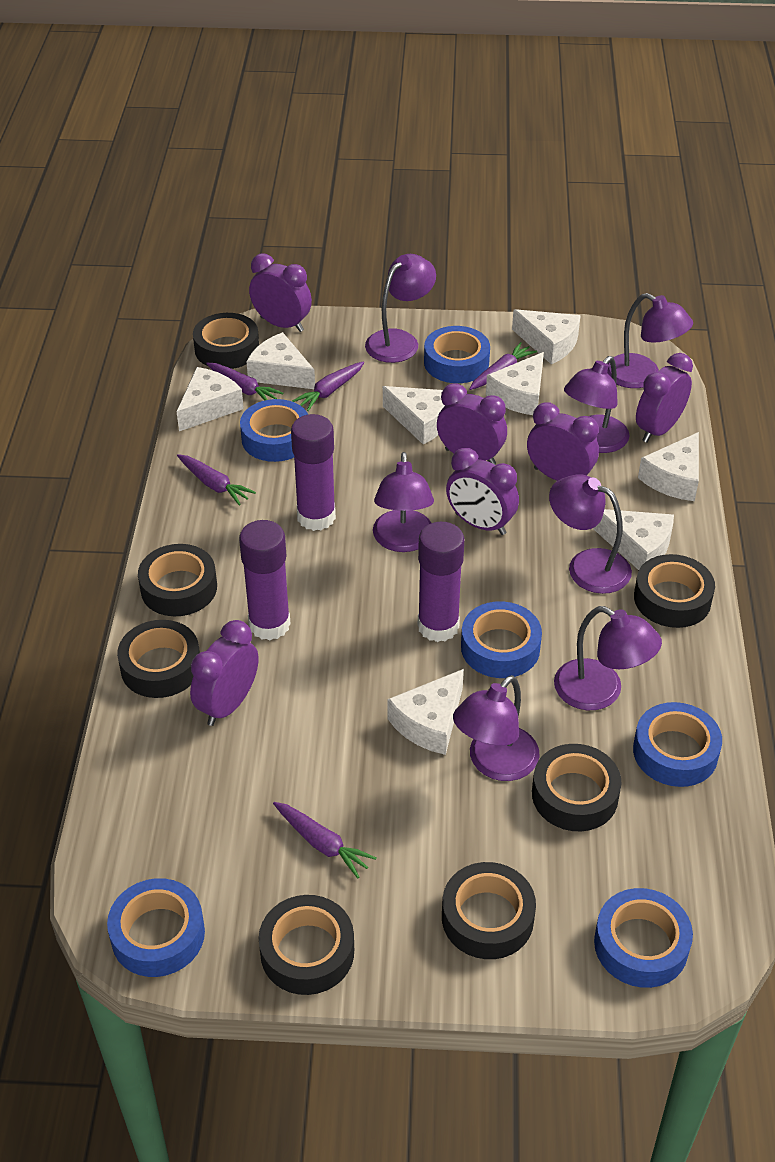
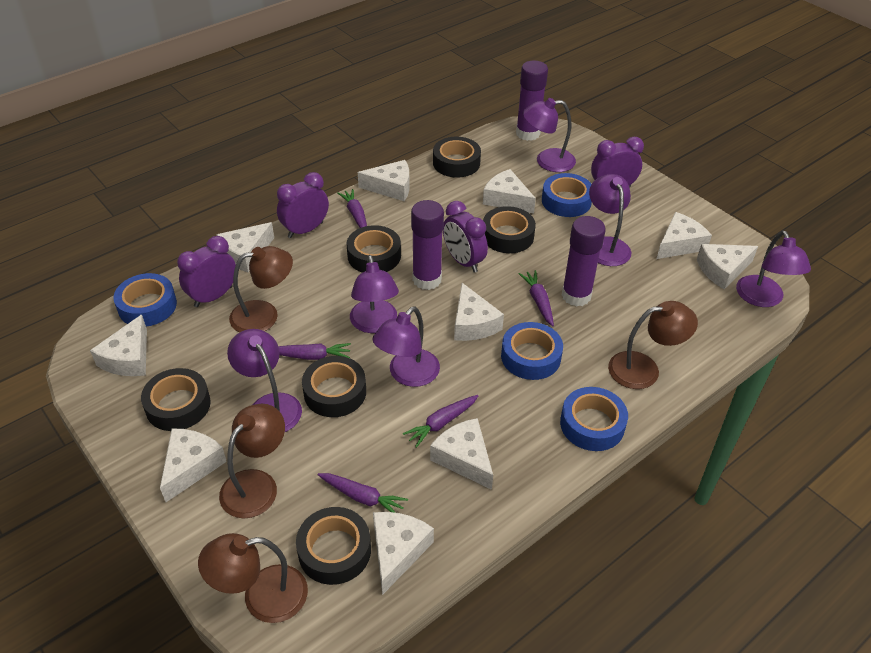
black tape: [117,620,200,698] [138,544,217,616] [193,313,259,369] [259,895,354,995] [442,862,536,959] [532,744,622,831] [634,554,715,628] = 7 -> [141,368,211,431] [296,507,371,585] [302,356,366,417] [347,225,401,273] [433,137,481,178] [483,206,536,253] = 6
blue tape: [107,878,205,977] [240,399,308,462] [424,326,490,383] [461,601,542,678] [594,888,693,988] [633,702,722,787] = 6 -> [113,273,177,327] [501,322,563,380] [542,173,592,217] [560,387,628,451] = 4
brown lamp: none = 0 -> [198,533,308,623] [219,404,285,518] [229,246,293,333] [608,301,698,389] = 4
purple clock: [190,620,258,726] [249,253,312,332] [437,383,507,464] [446,448,519,535] [527,402,599,481] [636,353,693,443] = 6 -> [177,236,236,307] [277,172,329,238] [443,201,488,273] [591,137,644,188] = 4
purple lamp: [365,254,436,363] [373,452,434,552] [453,675,540,781] [549,474,632,594] [554,606,662,710] [564,356,629,453] [607,293,693,388] = 7 -> [227,329,302,432] [350,255,399,333] [372,306,440,387] [523,98,576,172] [589,174,631,266] [736,230,811,307] = 6
white cheese: [176,367,244,431] [246,332,315,389] [383,386,445,445] [388,669,464,755] [486,352,544,415] [512,309,581,364] [593,509,674,570] [638,432,699,501] = 8 -> [90,314,147,376] [160,428,227,502] [216,222,274,272] [358,160,410,201] [373,512,434,595] [430,418,493,490] [454,283,504,341] [483,169,536,213] [657,212,712,259] [697,244,758,289] = 10

